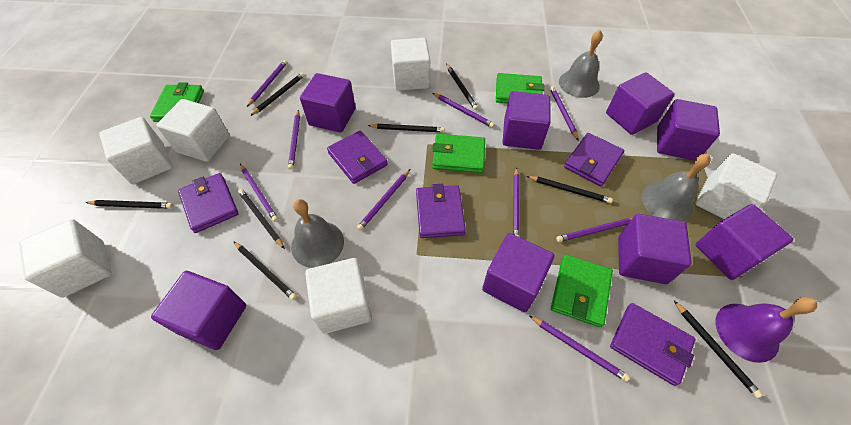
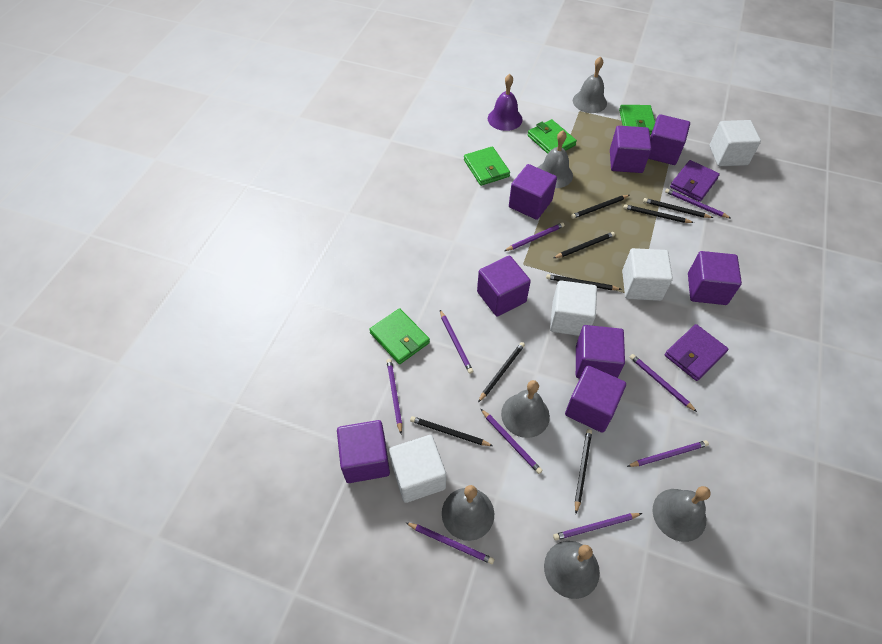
grey bell: [291,199,344,268] [559,30,603,98] [642,154,711,222] = 3 -> [442,485,494,541] [501,380,550,438] [538,131,573,188] [544,541,600,599] [573,56,607,113] [653,486,711,542] = 6
purple wallet: [178,173,239,233] [327,130,388,184] [416,184,466,238] [564,133,624,186] [610,303,695,386] = 5 -> [665,324,728,381] [670,160,720,202] = 2
white cube: [19,219,112,298] [99,117,172,184] [156,99,230,162] [305,258,372,334] [391,38,430,91] [695,153,777,219] = 6 -> [389,435,446,503] [550,280,597,336] [622,248,673,301] [710,120,761,166] = 4

